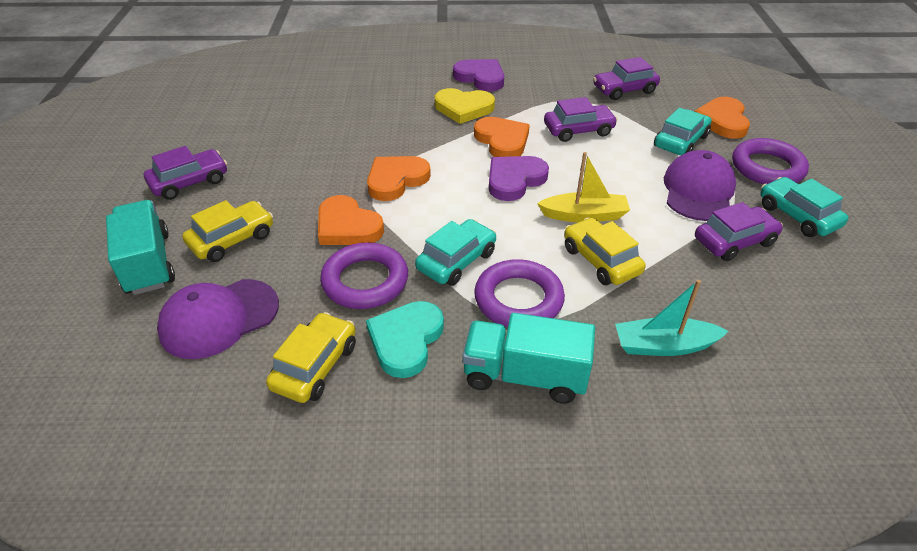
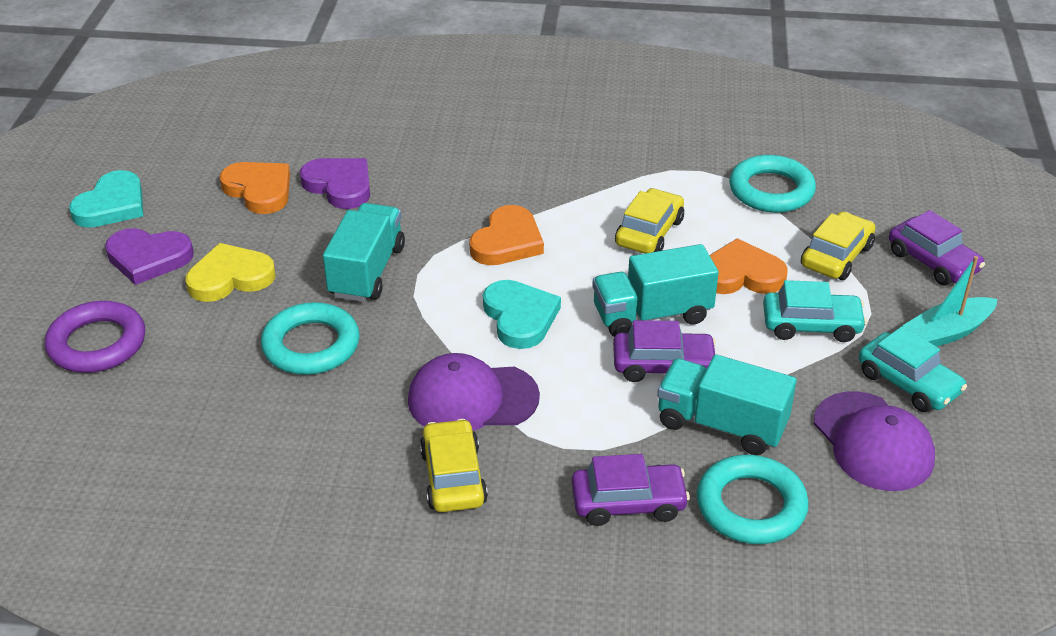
orange heart: [318,195,384,245] [367,156,431,201] [474,117,530,157] [694,97,750,139] = 4 -> [220,162,290,214] [469,205,544,265] [710,238,788,294] = 3
purple car: [144,146,227,200] [544,97,618,142] [593,57,660,100] [695,202,783,261] = 4 -> [572,454,690,526] [613,320,716,382] [889,210,985,285] = 3
purple ring: [320,242,408,309] [474,259,565,327] [732,138,809,184] = 3 -> [45,301,145,373] = 1
turquoise car: [415,219,496,286] [654,108,711,155] [760,177,848,237] = 3 -> [763,280,867,342] [859,326,967,412] = 2
turquoise heart: [366,301,444,378] = 1 -> [69,170,143,228] [483,280,561,349] = 2
turquoise ring: none = 0 -> [261,302,360,375] [697,455,809,544] [729,155,816,213] = 3
turquoise truck: [106,200,175,295] [462,313,595,404] = 2 -> [323,203,405,302] [592,244,719,337] [657,354,797,455] = 3
yellow boat: [537,152,630,222] = 1 -> none = 0

